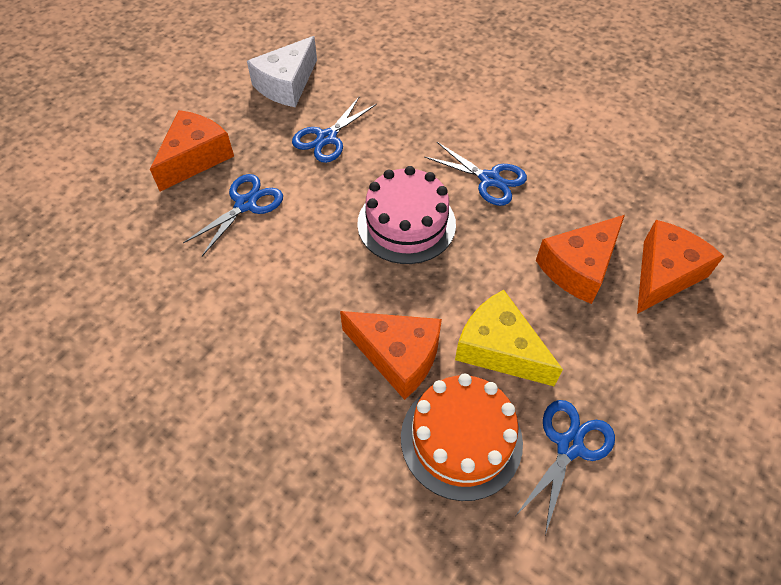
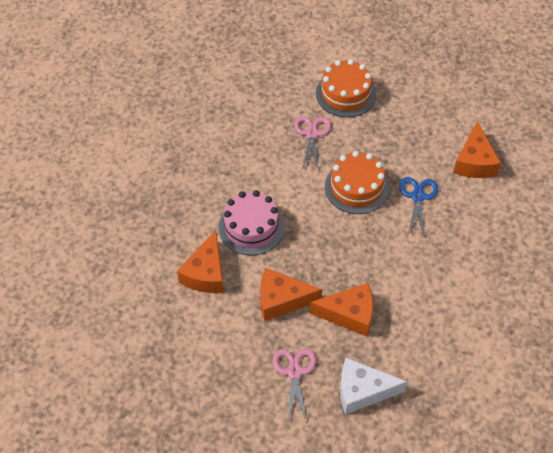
blue scissors: [183,174,283,256] [292,96,377,163] [424,142,527,206] [516,400,615,535] = 4 -> [399,177,438,237] = 1
orange cake: [401,374,523,501] = 1 -> [316,59,376,117] [325,151,389,214] = 2
pink scissors: none = 0 -> [273,349,316,423] [294,116,331,171] = 2
yellow cheese: [455,290,563,386] = 1 -> none = 0

